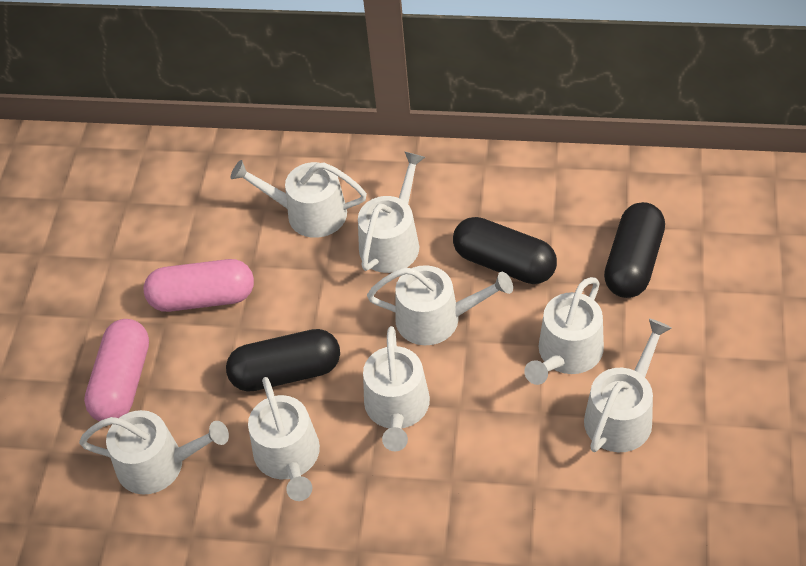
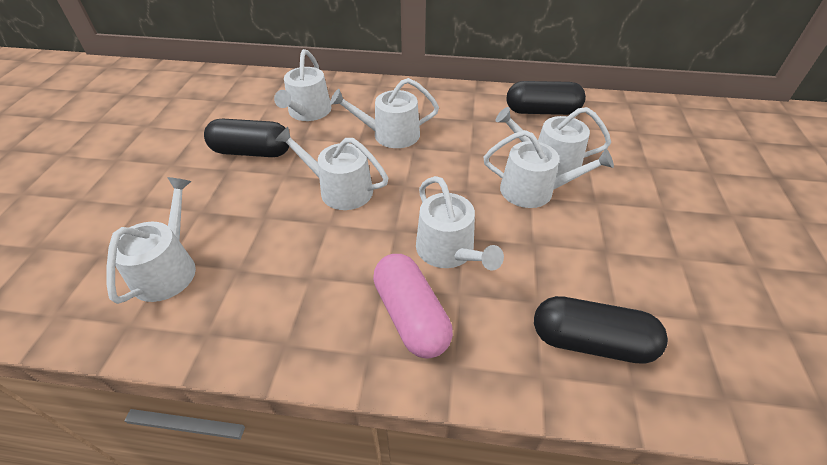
pink capsule: [84,319,149,421] [144,259,254,312] = 2 -> [373,254,453,359] = 1
white watering can: [79,410,229,494] [230,160,367,238] [248,377,320,501] [358,151,425,273] [363,326,430,451] [367,265,513,345] [524,277,604,385] [584,319,671,452] = 8 -> [107,177,196,304] [274,49,331,121] [275,127,389,210] [330,78,439,148] [416,176,504,270] [483,130,614,208] [496,107,611,177] = 7

